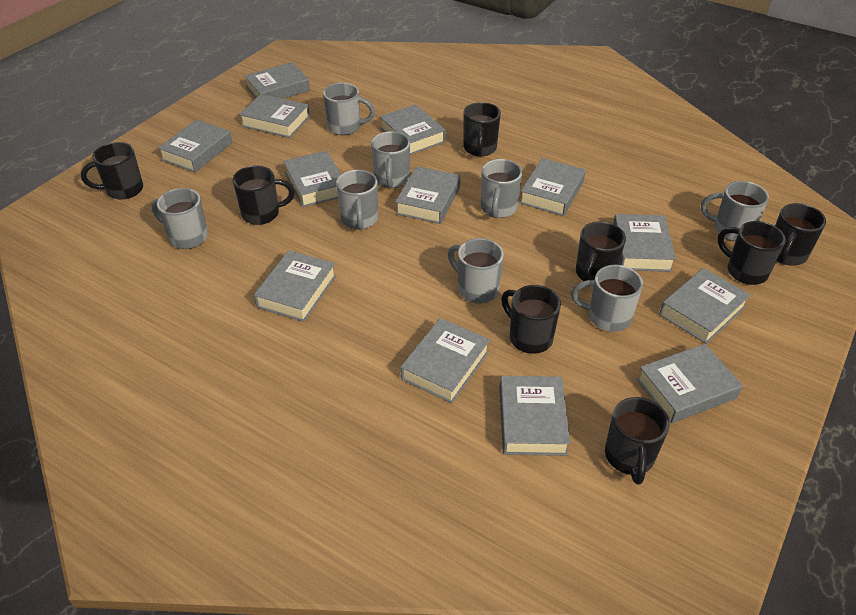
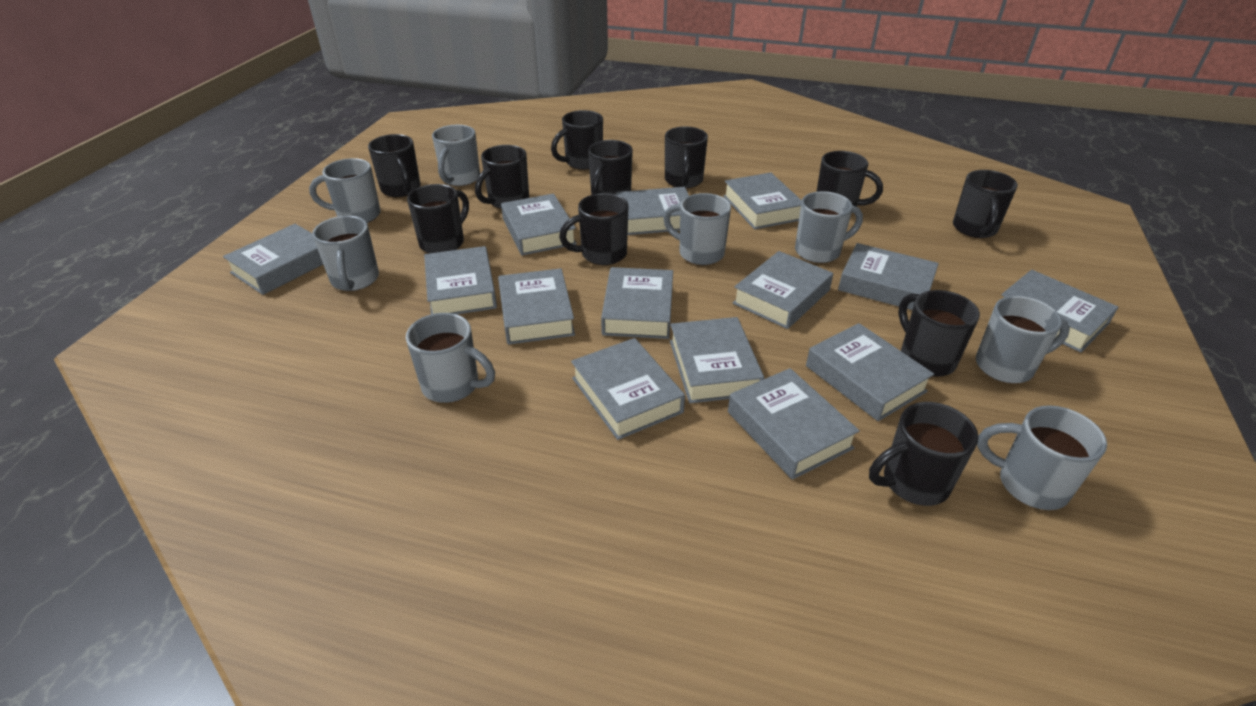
black mug: [81,142,143,200] [232,165,295,225] [463,102,501,156] [501,285,561,354] [576,221,626,281] [605,397,670,485] [718,221,786,285] [775,203,826,266] = 8 -> [368,134,421,197] [407,184,469,253] [475,145,529,209] [551,110,603,170] [559,193,629,265] [588,140,633,195] [665,126,708,188] [817,151,883,207] [869,402,978,506] [898,290,980,377] [953,170,1018,238] = 11
grey book: [158,120,232,172] [239,94,310,138] [245,62,310,99] [254,250,336,322] [283,151,341,207] [380,104,446,155] [395,166,460,224] [400,318,490,403] [499,376,570,456] [519,158,586,216] [613,214,676,272] [637,344,743,423] [659,268,751,344] = 13 -> [223,224,323,295] [424,246,497,314] [498,268,575,345] [501,194,577,256] [571,338,685,440] [601,267,673,339] [616,187,689,235] [670,317,764,403] [723,173,802,229] [728,368,860,480] [732,251,833,329] [806,323,934,421] [838,243,939,310] [1001,270,1118,353] = 14

